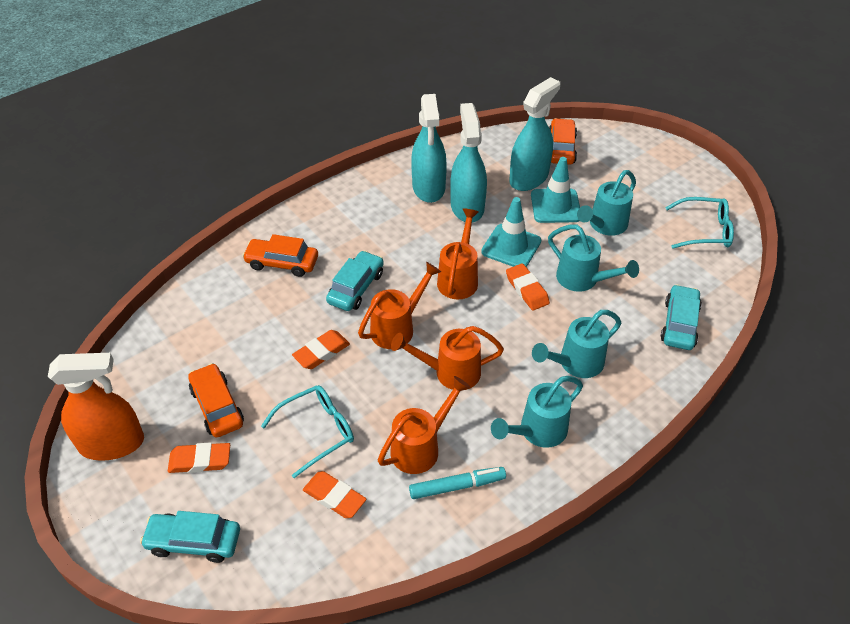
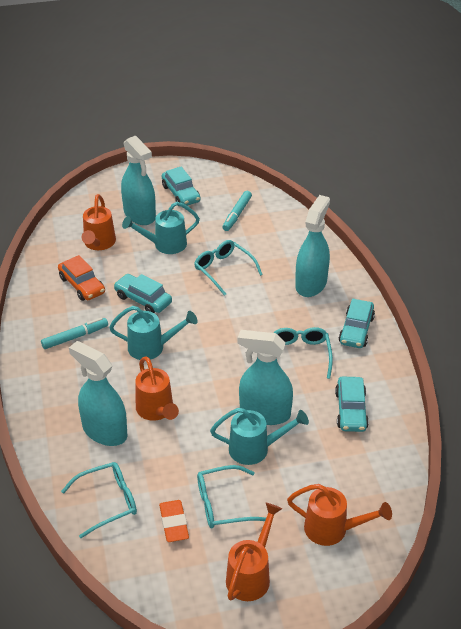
orange car: [188,363,244,438] [242,234,318,277] [549,118,577,165] = 3 -> [58,255,105,301] = 1
orange eraser: [168,442,230,473] [292,330,350,369] [303,471,366,518] [506,263,550,311] = 4 -> [159,500,189,542] = 1
orange spray bottle: [48,353,144,461] = 1 -> none = 0
turquoise car: [140,511,240,563] [326,250,384,311] [661,284,702,350] = 3 -> [114,274,172,313] [162,167,201,206] [335,377,369,432] [339,299,375,348] = 4
turquoise glasses: [261,385,354,478] [665,197,734,249] = 2 -> [61,462,137,538] [194,240,263,296] [197,465,267,529] [274,327,333,379] = 4
turquoise marker: [409,467,506,499] = 1 -> [41,318,108,349] [222,191,252,231] = 2
turquoise spray bottle: [411,94,447,203] [450,103,487,222] [509,77,560,191] = 3 -> [69,341,127,446] [121,136,156,225] [238,330,293,425] [295,195,330,297] = 4
turquoise traffic cone: [481,197,541,267] [531,157,580,223] = 2 -> none = 0
turquoise watering can: [491,376,583,448] [532,310,621,378] [548,225,639,292] [577,170,636,236] = 4 -> [109,306,197,360] [122,202,200,254] [210,408,309,465] = 3

